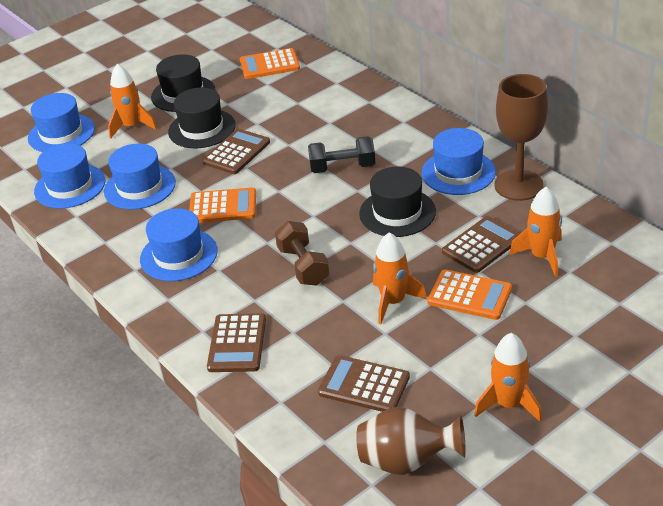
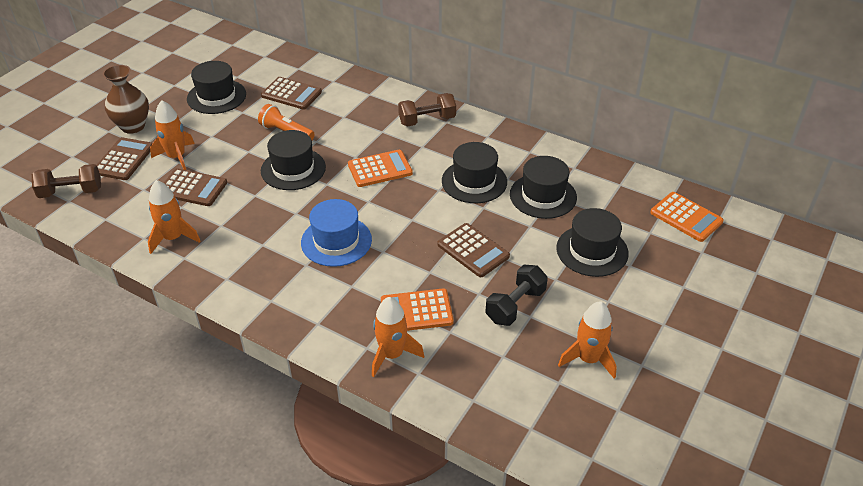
black hat: [151,54,216,112] [168,88,236,148] [359,167,436,237] = 3 -> [187,61,246,114] [261,130,326,190] [442,142,507,203] [510,156,577,219] [556,208,629,277] = 5
blue hat: [28,93,95,152] [34,143,106,209] [104,144,176,210] [140,208,218,281] [422,128,496,195] = 5 -> [301,199,372,267] = 1
brown dumbbell: [275,221,330,286] = 1 -> [32,164,101,198] [398,93,456,127] = 2
brown goblet: [494,74,548,201] = 1 -> none = 0
orange flashlight: none = 0 -> [258,104,315,140] = 1

